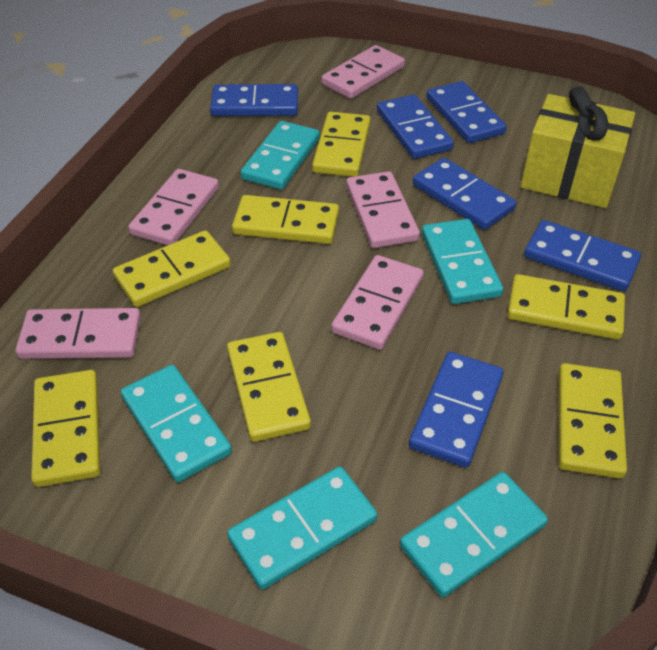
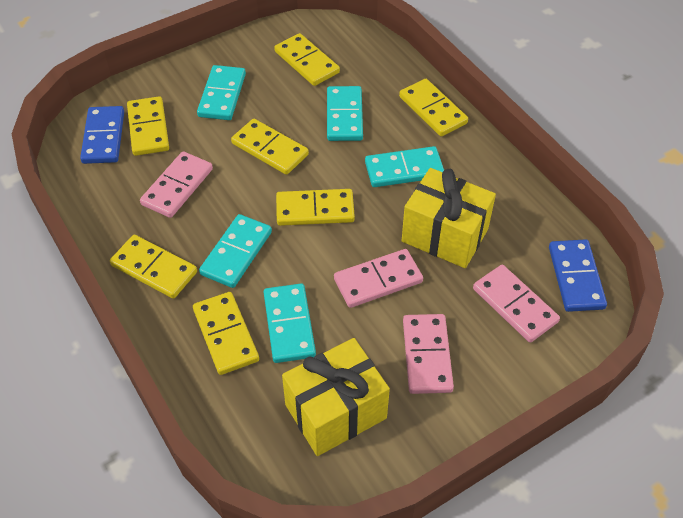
blue domino: [210,84,298,116] [377,94,454,159] [409,352,503,468] [413,158,516,230] [426,81,507,143] [524,220,641,291] = 6 -> [80,106,124,164] [549,239,607,312] = 2
pink domino: [15,308,141,359] [128,169,219,246] [321,45,405,99] [331,255,424,350] [346,171,420,248] = 5 -> [140,151,213,218] [334,249,423,308] [403,314,454,394] [473,265,560,343] = 4
yellow gift: [520,86,635,208] = 1 -> [282,338,390,456] [402,168,496,268] = 2

